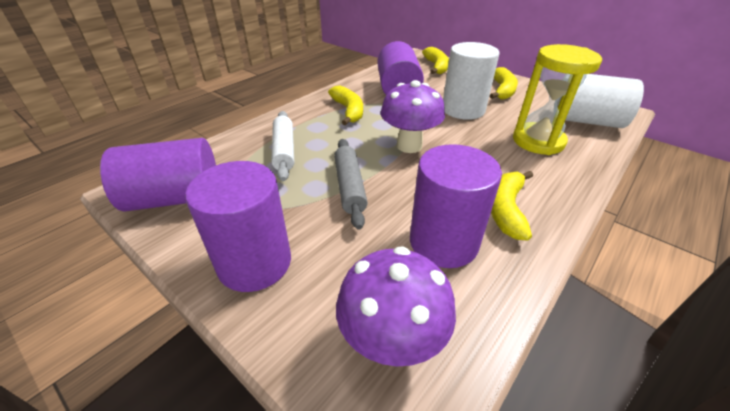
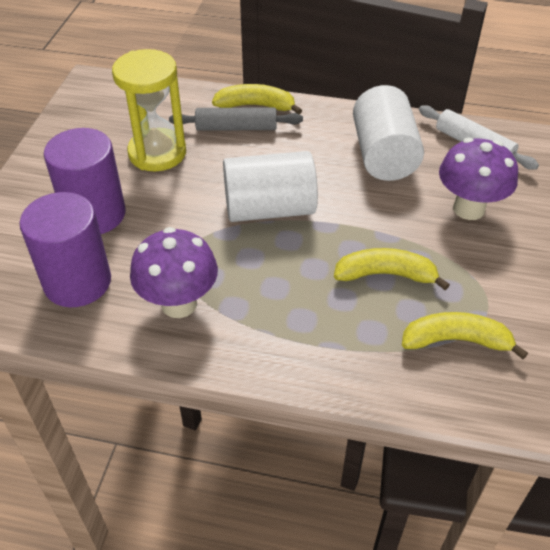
purple cylinder: [100,138,216,212] [185,161,291,292] [377,41,424,95] [410,144,502,268] = 4 -> [20,192,111,307] [44,128,126,234] = 2
yellow banana: [328,85,363,126] [422,47,449,74] [490,67,518,100] [491,171,533,241] = 4 -> [212,84,302,114] [334,248,450,290] [402,312,528,359] = 3

